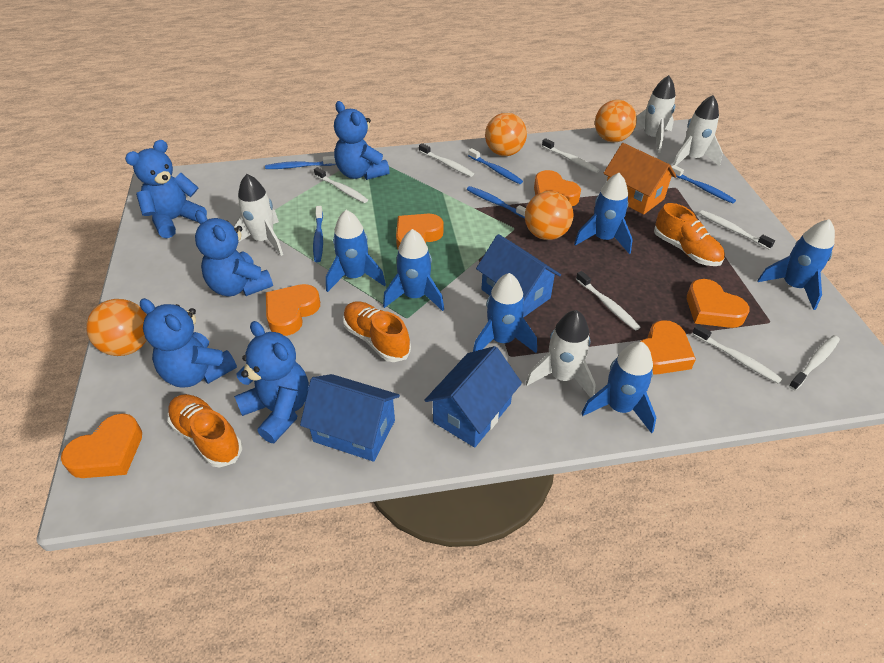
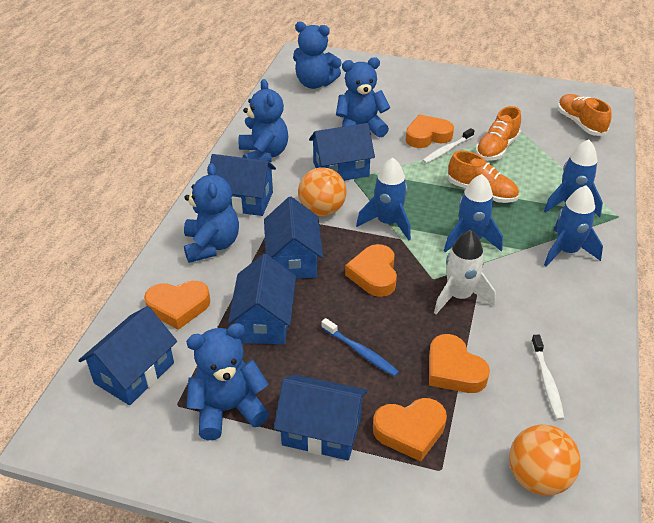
blue house: [300,374,400,462] [424,346,522,448] [476,234,561,318] = 3 -> [78,306,177,405] [210,154,276,216] [228,254,296,345] [264,197,323,279] [274,374,368,460] [309,123,375,181] = 6
blue rocket: [326,210,386,292] [383,229,444,311] [473,273,537,353] [574,173,633,254] [581,342,657,433] [757,219,835,310] = 6 -> [356,157,411,240] [444,174,503,253] [544,140,603,217] [544,185,603,266] = 4
blue toothbrush: [265,156,335,169] [313,206,323,262] [467,186,526,218] [468,148,523,184] [671,165,736,204] = 5 -> [321,318,399,377] = 1
orange ball: [86,299,147,356] [485,113,527,156] [525,191,574,240] [595,100,637,142] = 4 -> [298,167,347,216] [509,424,581,496] = 2
orange heart: [61,413,142,478] [266,284,320,336] [396,214,444,249] [534,170,581,206] [640,320,696,375] [687,279,750,328] = 6 -> [144,281,210,330] [345,244,397,297] [373,398,447,462] [406,114,454,148] [429,334,490,393] = 5
orange house: [603,143,677,214] = 1 -> none = 0
white rocket: [233,174,283,256] [525,310,596,398] [634,75,675,153] [672,95,723,167] = 4 -> [434,230,495,314] = 1
white toothbrush: [314,167,368,203] [419,143,474,177] [542,138,600,173] [576,271,640,331] [692,325,782,384] [699,210,775,250] [789,335,840,390] = 7 -> [422,128,475,164] [531,335,565,420] = 2

